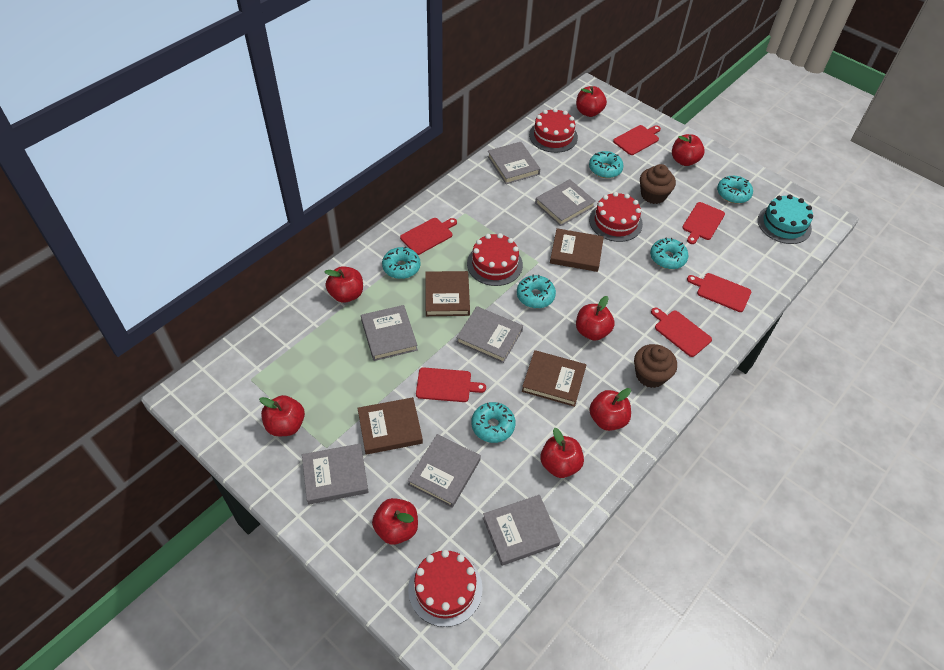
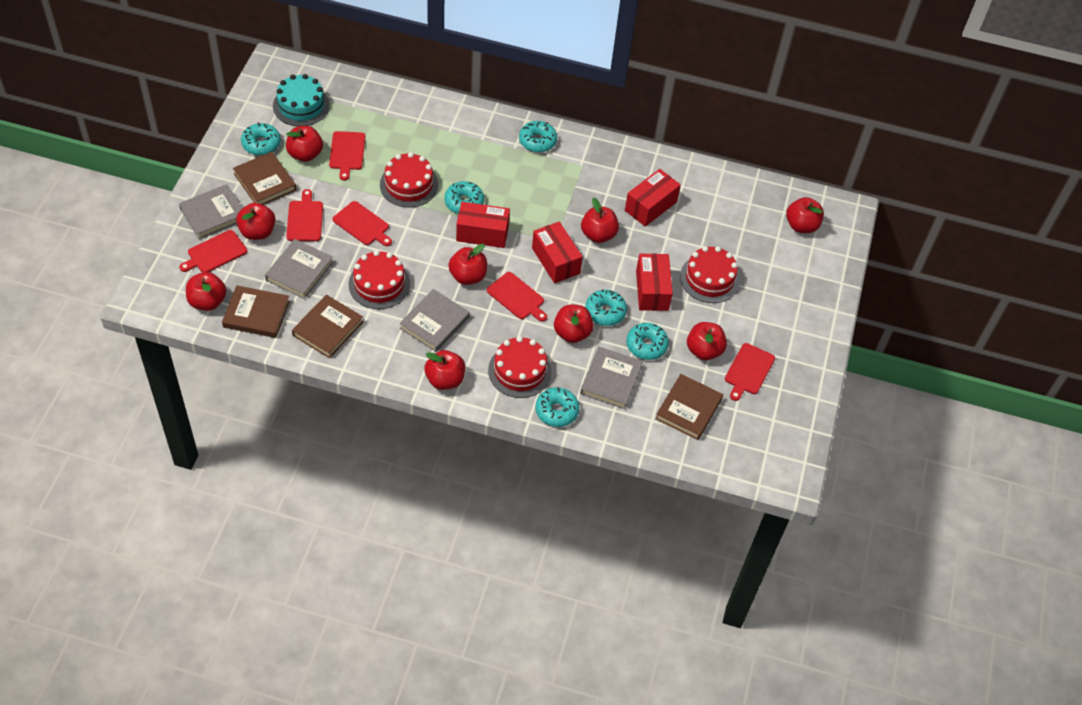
brown cupcake: [634,344,677,388] [640,164,676,204] = 2 -> none = 0
grey book: [302,444,369,504] [361,305,418,361] [408,434,481,508] [456,306,523,363] [483,495,560,566] [487,142,540,184] [535,179,596,226] = 7 -> [179,184,242,239] [265,239,333,299] [399,289,470,352] [580,347,643,409] = 4
red apple: [259,395,305,436] [324,266,363,303] [372,498,418,545] [540,428,584,478] [576,86,607,117] [576,296,614,341] [589,388,631,431] [672,134,705,166] = 8 -> [186,272,226,311] [236,203,275,240] [286,126,323,162] [424,350,465,390] [448,244,487,285] [554,305,594,343] [581,197,619,243] [687,322,727,360] [786,197,824,233] = 9
red box: none = 0 -> [456,202,510,248] [532,222,583,283] [625,169,681,227] [636,254,673,311] = 4

